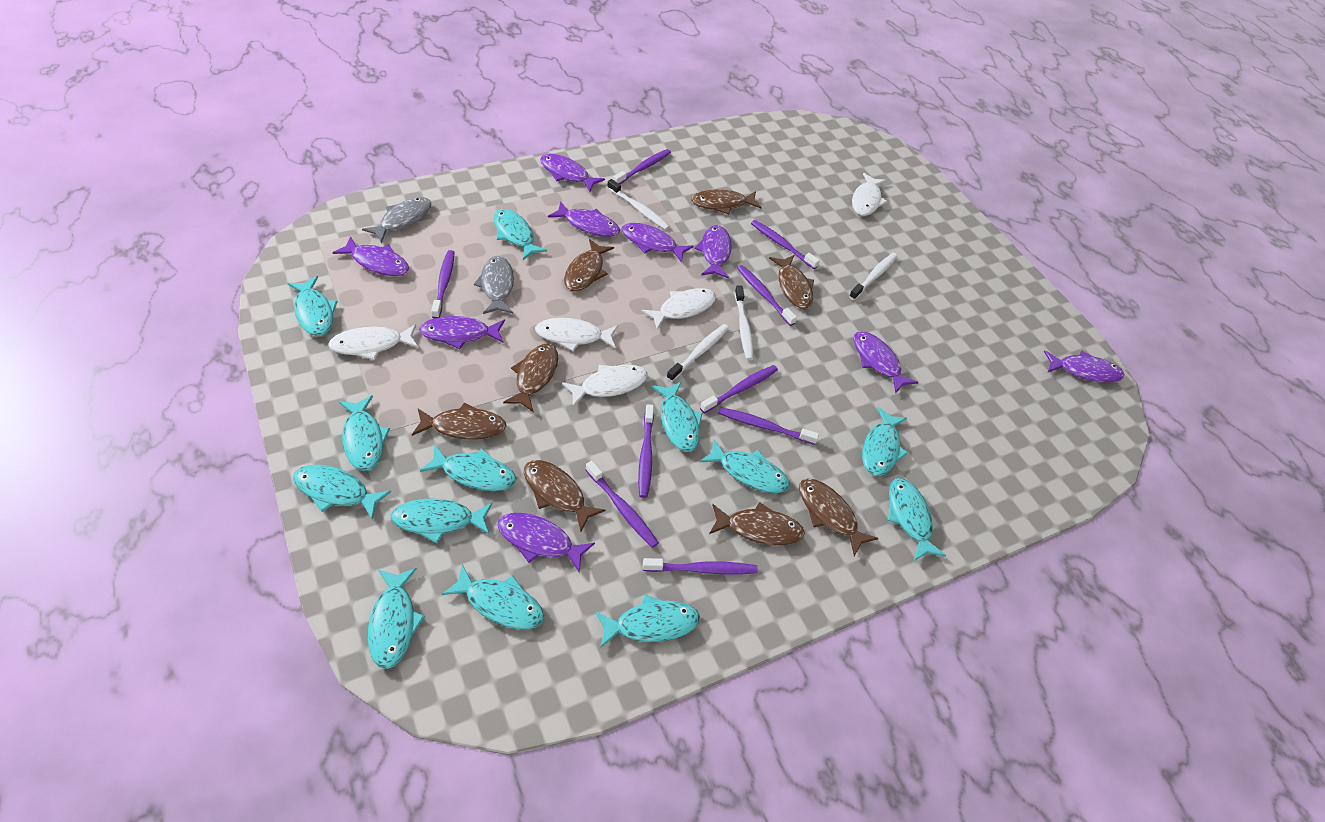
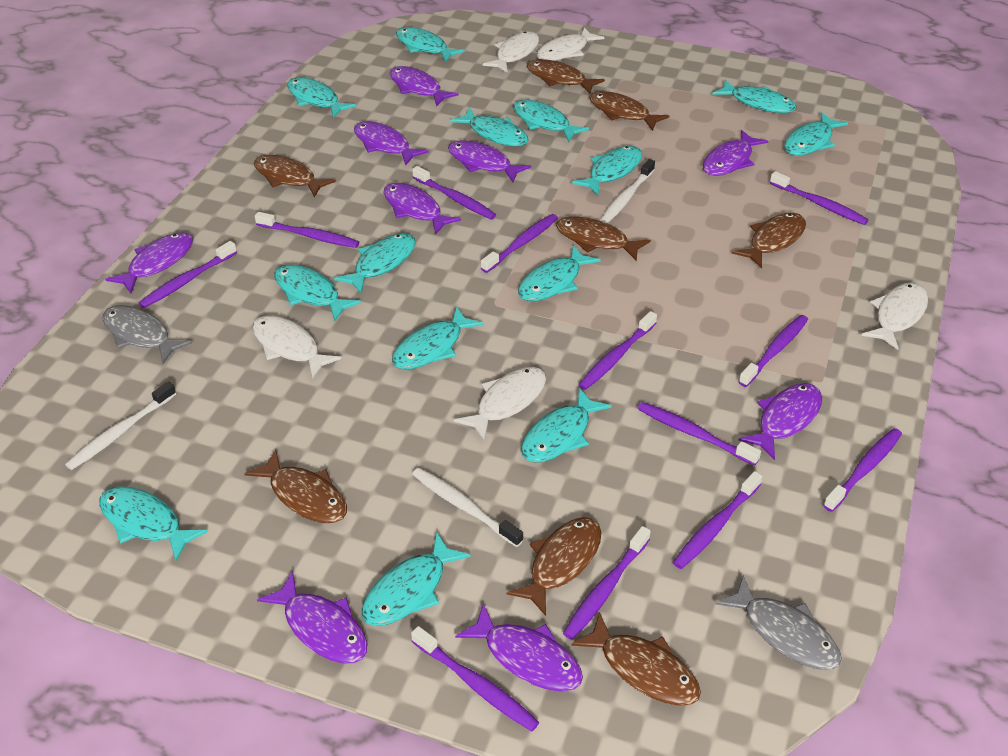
purple toothbrush: [431,250,454,318] [586,461,659,548] [613,149,671,184] [638,404,654,498] [643,558,758,575] [700,365,778,413] [718,407,819,445] [737,265,797,326] [751,220,820,269] = 9 -> [139,241,237,308] [255,212,359,248] [411,626,539,731] [412,166,496,219] [481,214,558,273] [563,526,651,640] [578,311,657,390] [638,402,761,465] [673,471,762,569] [739,315,808,387] [770,171,869,225] [823,428,902,512] = 12
turquoise fish: [287,276,338,336] [293,465,391,520] [339,395,390,471] [368,568,425,669] [390,498,492,543] [420,444,516,491] [442,564,544,629] [494,209,547,260] [595,594,700,648] [652,381,703,452] [700,438,790,493] [862,407,908,477] [888,478,946,561] = 13 -> [99,486,208,561] [274,264,361,321] [287,77,356,118] [334,233,416,294] [362,533,471,626] [392,306,484,369] [396,27,465,63] [450,108,528,146] [513,100,589,142] [518,245,601,301] [521,388,612,463] [572,146,642,196] [712,79,796,113] [784,112,848,156] = 14
white toothbrush: [607,179,670,230] [667,324,729,382] [735,285,754,360] [849,253,898,300] = 4 -> [65,382,176,470] [412,468,523,547] [600,159,655,224] = 3

